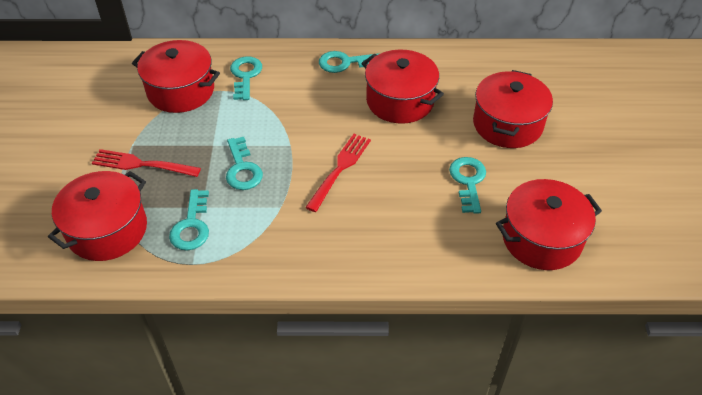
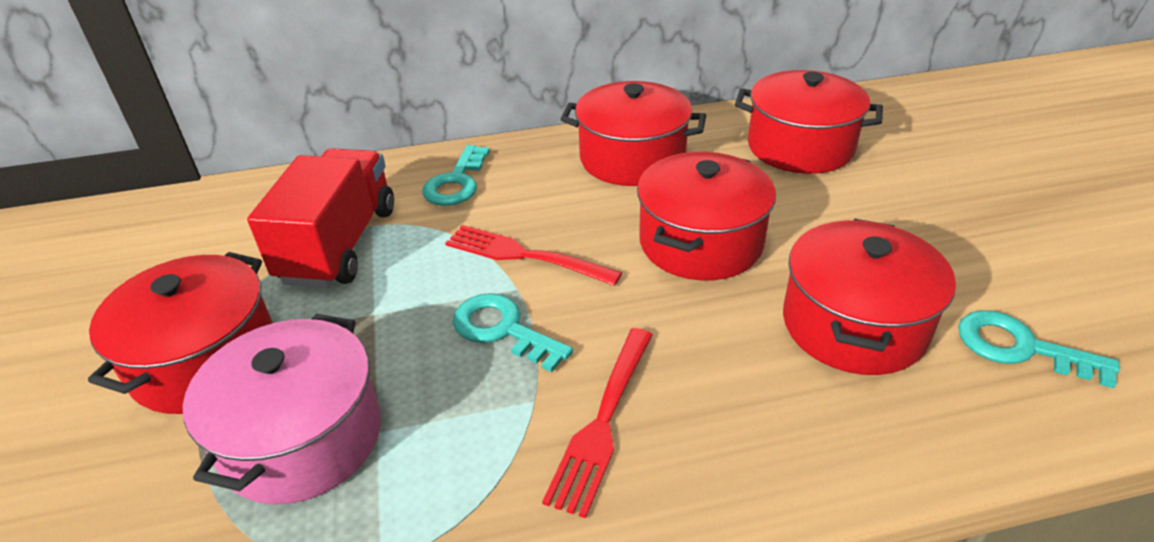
pink pot: none = 0 -> [183,314,381,505] = 1
red truck: none = 0 -> [247,148,394,288] = 1
turquoise key: [169,189,209,251] [226,137,263,190] [230,56,262,100] [319,51,379,73] [449,157,486,214] = 5 -> [422,145,490,206] [453,293,573,372] [958,310,1120,388] = 3

